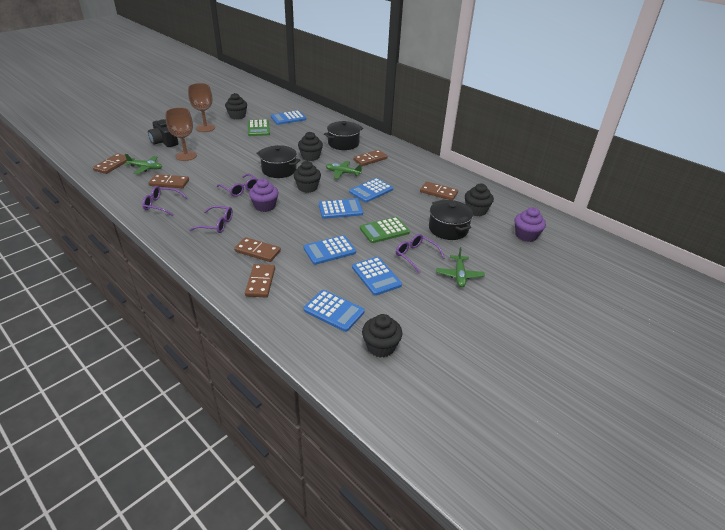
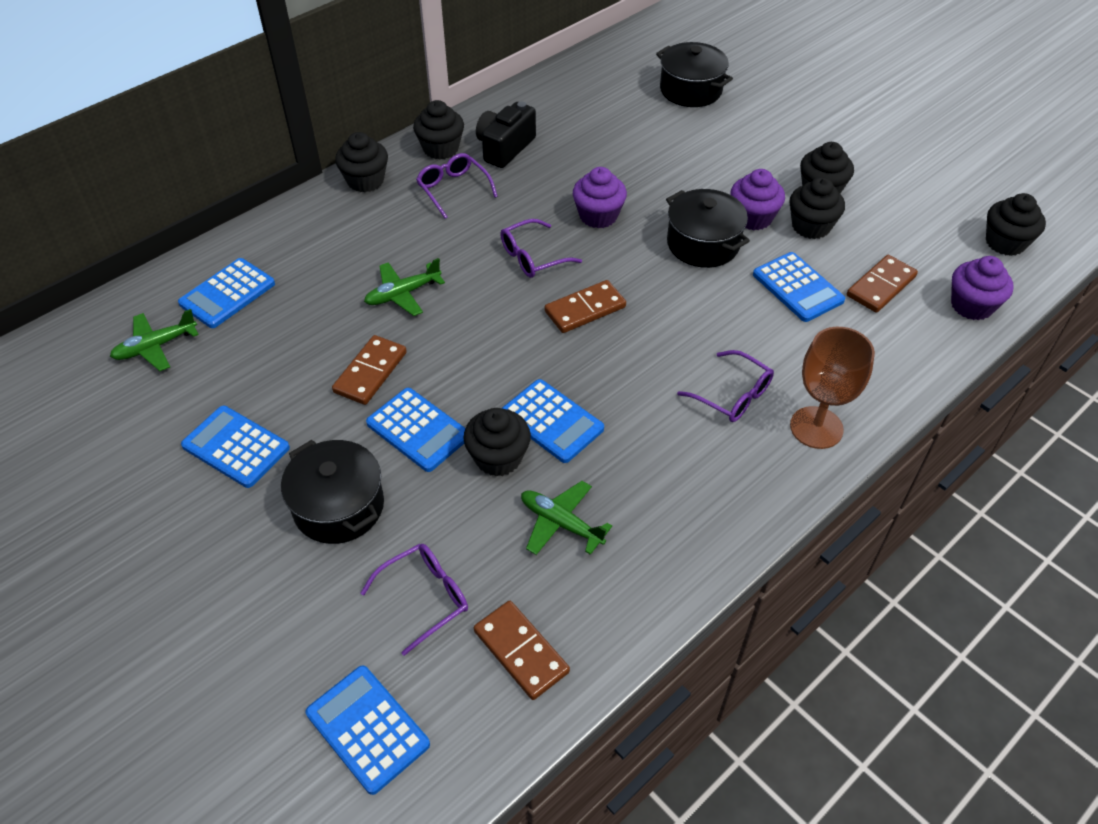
black cupcake: [225,93,247,119] [293,161,321,193] [298,132,323,161] [362,314,402,358] [465,183,494,216] = 5 -> [335,132,388,192] [413,100,464,160] [463,408,531,476] [789,177,845,239] [800,142,854,193] [986,193,1046,256] = 6
brown domino: [93,153,127,174] [149,174,189,188] [234,237,281,262] [245,264,275,297] [353,150,388,166] [420,181,458,200] = 6 -> [332,335,407,405] [474,601,570,700] [545,280,626,333] [847,255,918,313] = 4
brown goblet: [165,107,197,161] [188,83,215,132] = 2 -> [790,327,875,449] = 1
green calculator: [248,119,270,136] [360,217,410,243] = 2 -> none = 0
purple cupcake: [249,179,279,212] [515,207,546,242] = 2 -> [573,167,627,228] [730,169,785,230] [951,256,1014,320] = 3

